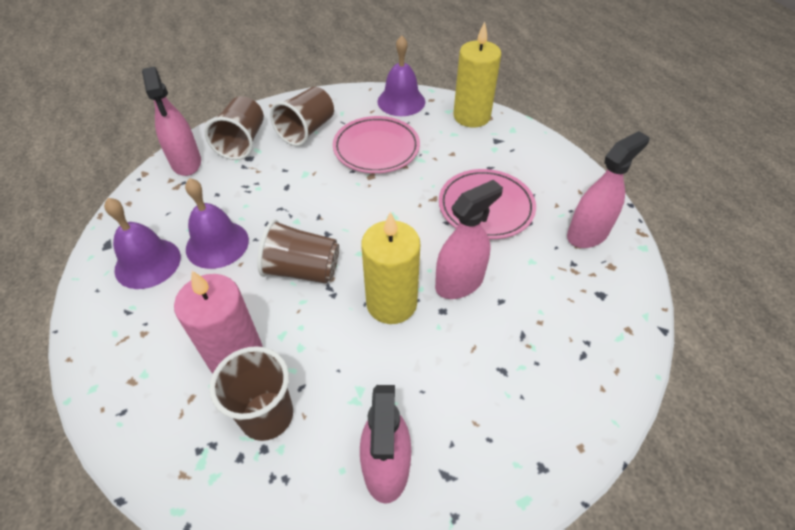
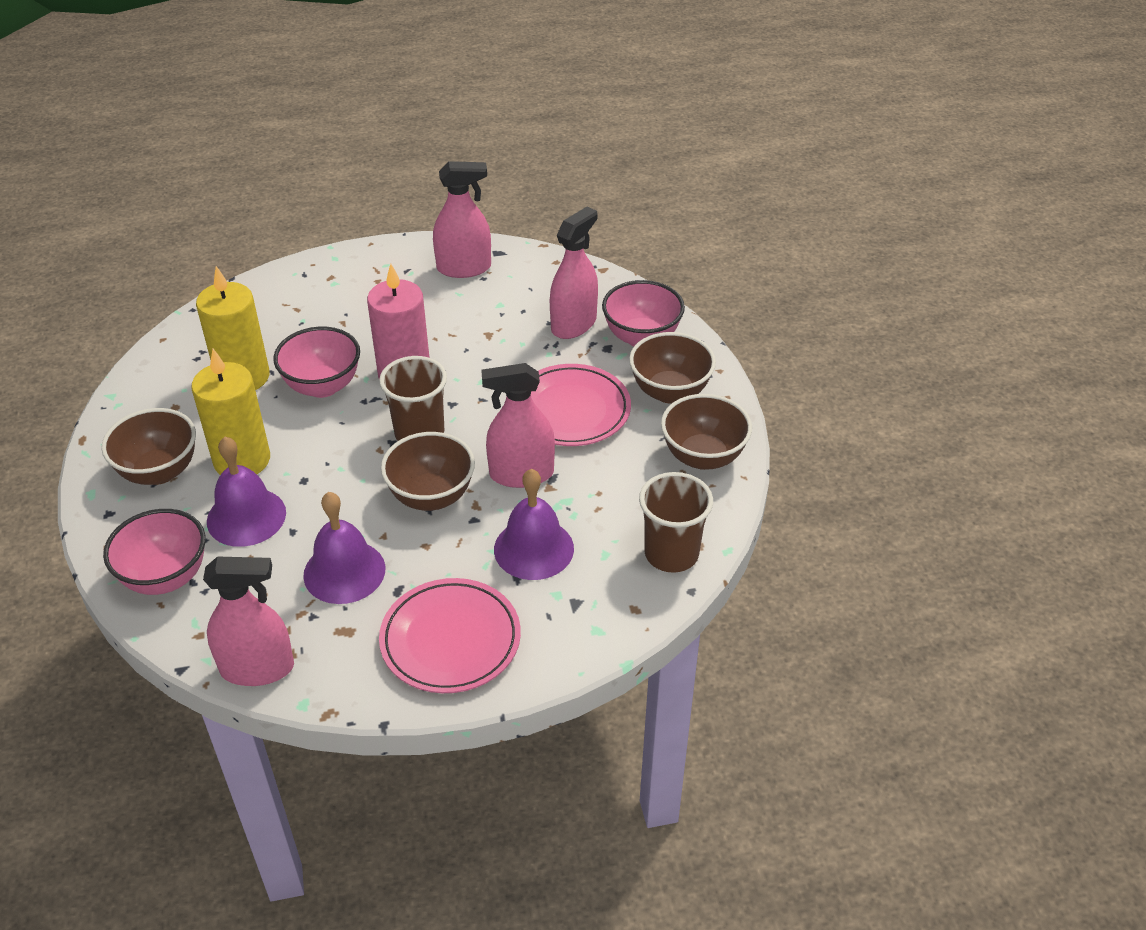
brown bowl: none = 0 -> [101,408,196,485] [381,432,475,511] [629,332,716,404] [661,394,752,470] = 4
brown cup: [205,96,264,160] [209,346,293,441] [257,219,339,284] [270,87,334,146] = 4 -> [379,356,447,441] [639,472,713,573] = 2
pink bowl: none = 0 -> [103,509,206,595] [273,327,360,398] [602,280,685,346] = 3

